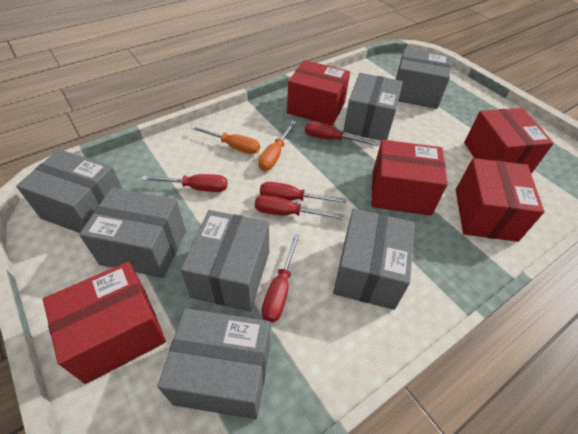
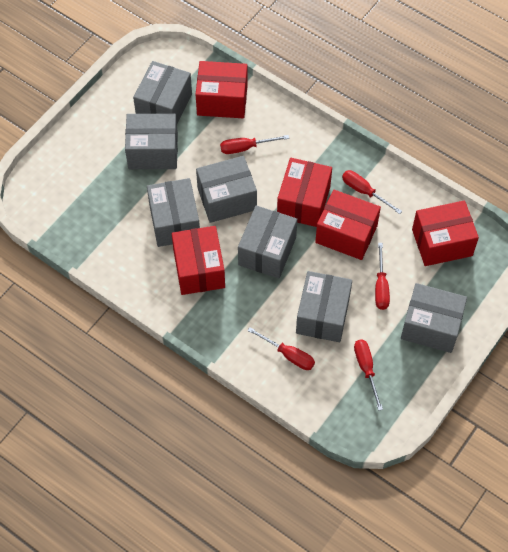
orange screwdriver: [191,126,260,154] [258,121,296,171] = 2 -> none = 0

